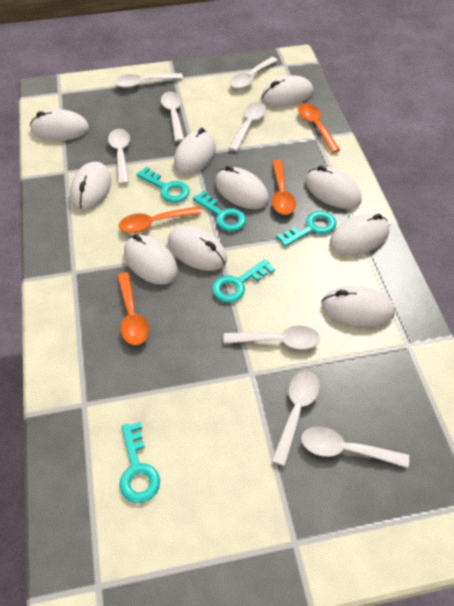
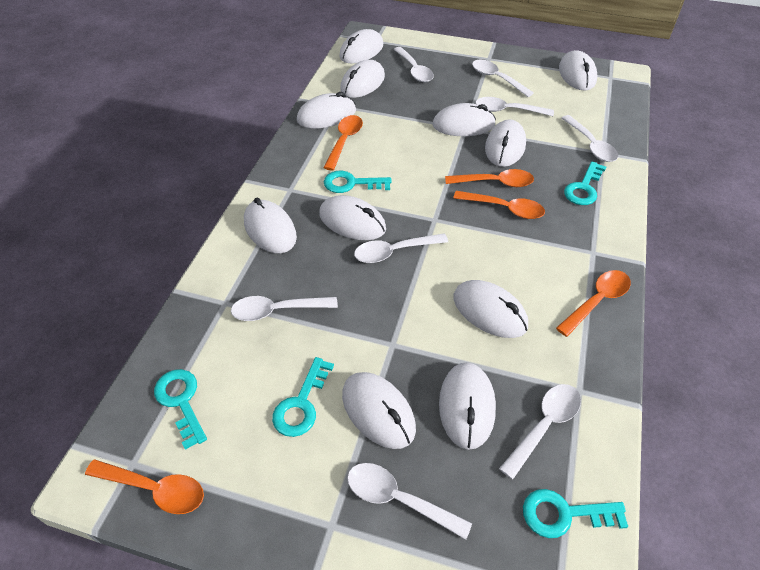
orange spoon: [117,272,149,345] [119,206,201,233] [272,160,296,215] [298,103,340,153] = 4 -> [85,459,204,514] [324,115,363,171] [445,169,534,187] [454,191,545,219] [556,270,631,337] = 5
white mouse: [30,109,89,141] [70,162,112,211] [124,234,178,285] [168,226,227,271] [174,128,216,175] [215,166,269,209] [261,75,313,107] [305,166,361,209] [321,285,395,327] [330,214,389,256] = 10 -> [244,197,297,253] [297,92,356,128] [319,195,386,240] [339,29,383,64] [340,60,385,98] [342,372,416,449] [432,103,496,136] [439,362,496,450] [453,280,528,338] [485,119,526,167] [559,50,597,91] = 11

